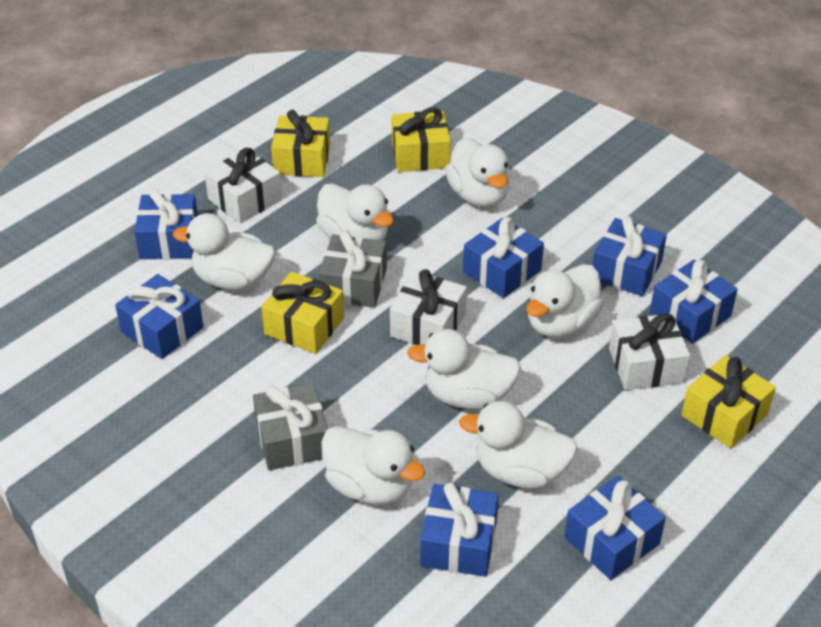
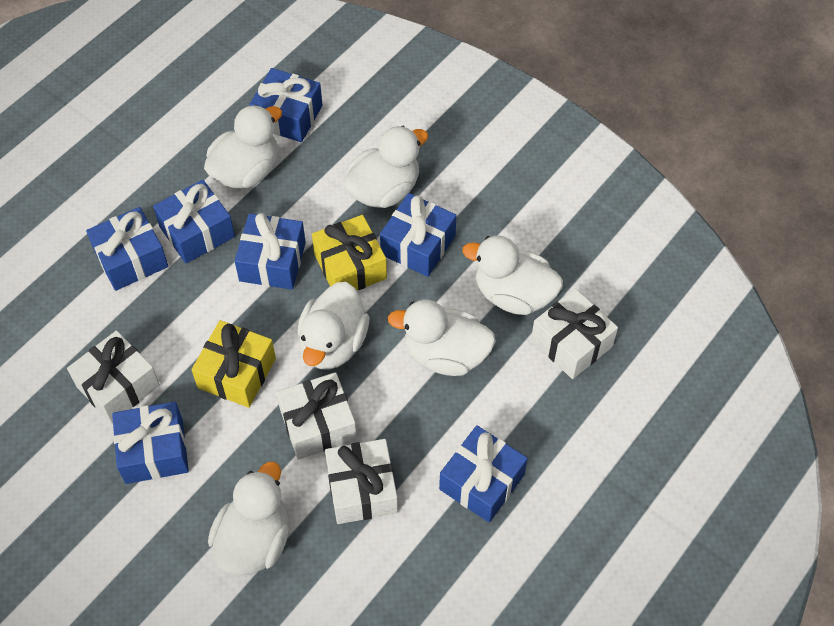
grey gift: [253,383,328,470] [319,231,387,308] = 2 -> none = 0
white duck: [173,213,275,290] [316,183,394,241] [321,426,425,505] [407,329,521,409] [445,137,511,207] [459,401,578,489] [527,264,604,338] = 7 -> [204,105,282,188] [208,462,289,576] [297,282,370,370] [344,126,429,208] [388,300,496,376] [462,235,563,315] = 6
white gift: [205,148,282,224] [390,269,467,345] [609,313,690,390] = 3 -> [67,331,160,423] [276,372,357,460] [325,439,398,524] [531,289,618,379] = 4
yellow gift: [261,272,344,354] [271,110,330,177] [392,107,451,172] [681,355,776,448] = 4 -> [191,320,276,408] [312,215,387,290] = 2

